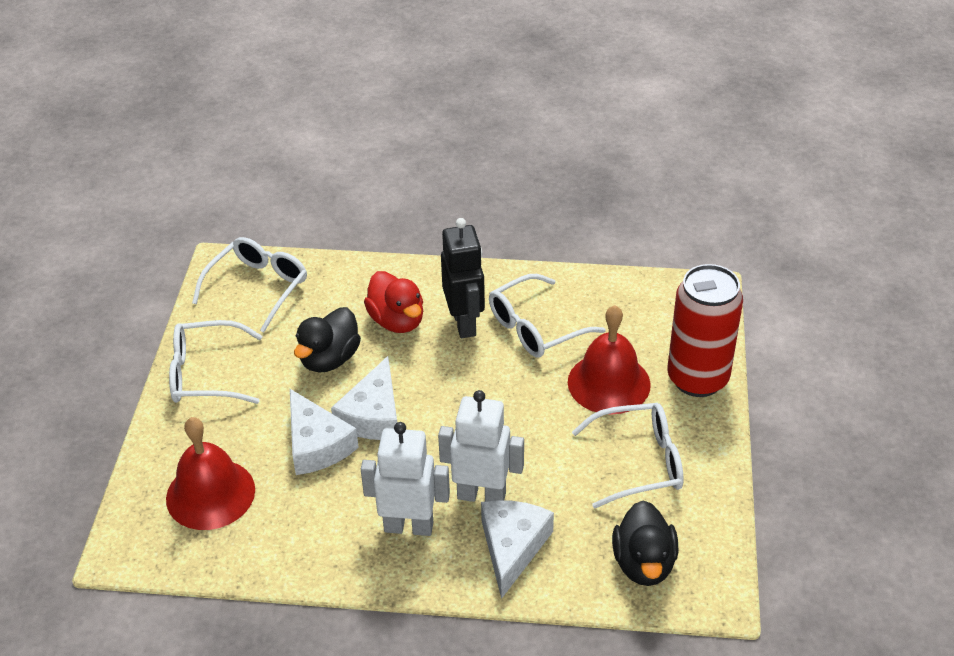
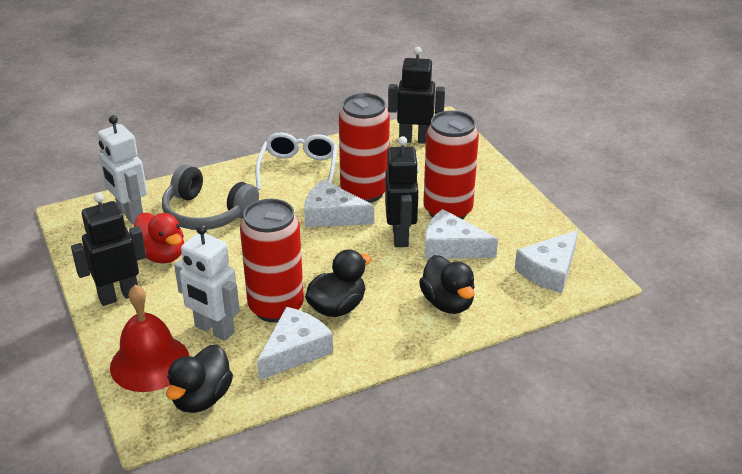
black duck: [294,307,361,373] [612,500,679,586] = 2 -> [166,345,233,413] [305,249,371,317] [419,255,475,314] = 3
black robot: [441,218,485,338] = 1 -> [71,193,146,306] [385,136,419,247] [388,47,445,144] = 3
grey headphones: none = 0 -> [162,164,259,230] = 1
red bell: [166,417,255,530] [568,305,651,414] = 2 -> [110,285,189,392] = 1
red can: [667,264,743,397] = 1 -> [240,199,304,323] [339,93,390,203] [423,110,479,219] = 3
white cheese: [290,389,359,475] [331,356,397,440] [481,500,554,599] = 3 -> [257,307,333,380] [304,180,374,227] [424,209,498,259] [515,230,578,293] = 4
white glasses: [169,320,262,404] [192,237,307,332] [489,274,606,358] [572,403,684,509] = 4 -> [255,132,337,190] = 1

